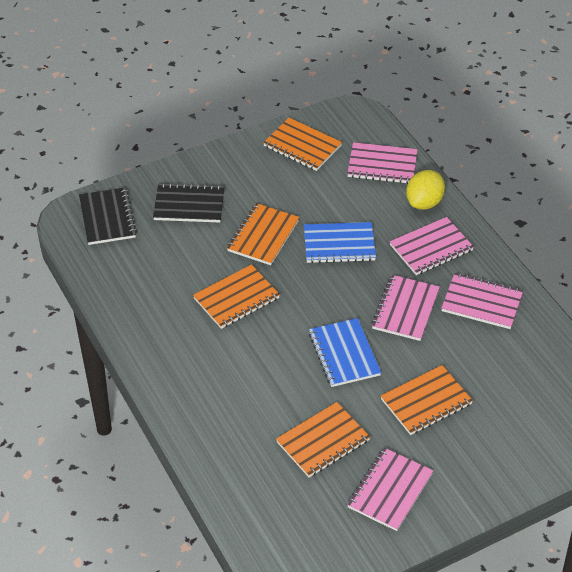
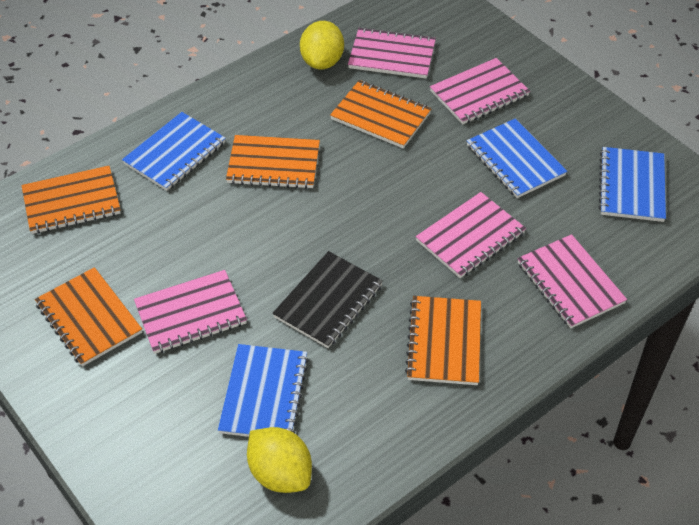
black notebook: [79,187,137,245] [153,183,225,222] = 2 -> [272,251,383,348] = 1
blue notebook: [304,222,376,263] [309,318,381,387] = 2 -> [122,112,225,191] [218,344,309,437] [467,119,567,198] [598,147,666,222] = 4
yellow lemon: [406,170,445,210] = 1 -> [247,427,312,493] [300,21,344,69] = 2

